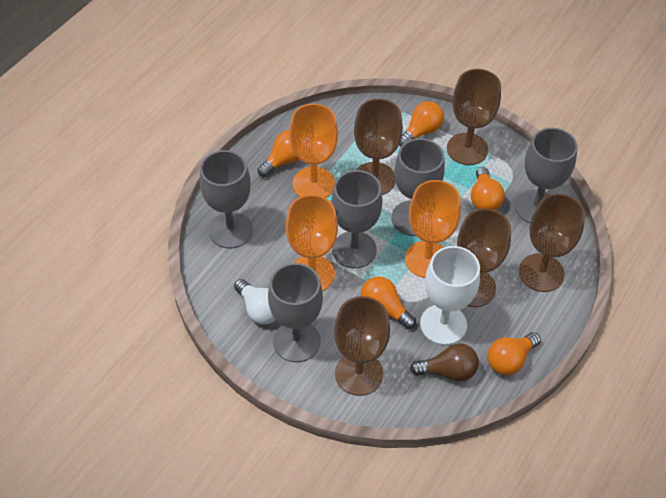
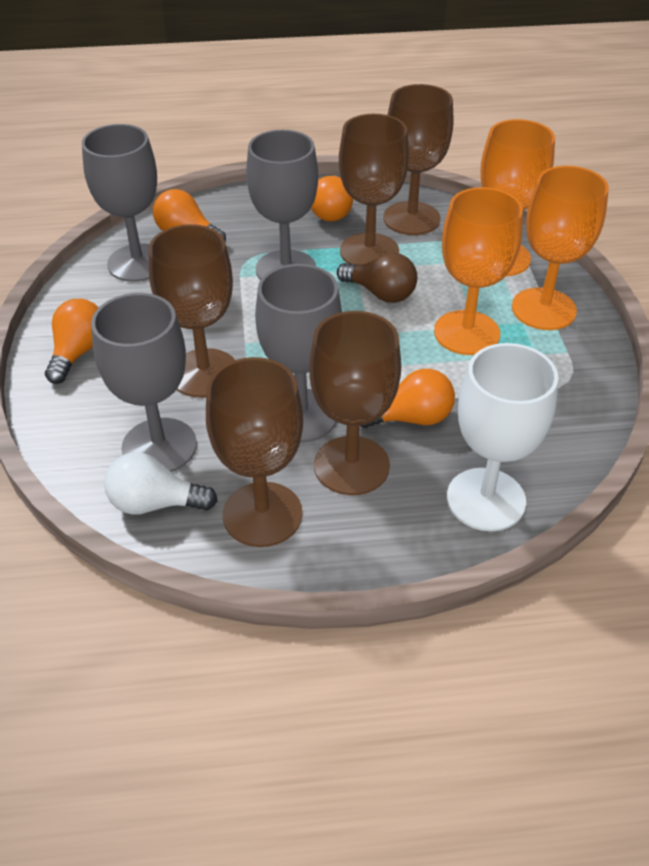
grey goblet: [200,150,253,249] [268,263,323,362] [331,170,383,269] [391,138,445,236] [515,128,578,223] = 5 -> [82,124,157,282] [91,293,197,472] [246,130,318,280] [255,264,342,442] = 4
orange light bulb: [258,130,299,177] [361,277,416,329] [399,101,444,147] [471,167,505,210] [488,332,541,375] = 5 -> [45,299,99,384] [153,189,226,242] [311,175,353,221] [360,369,455,428] = 4

